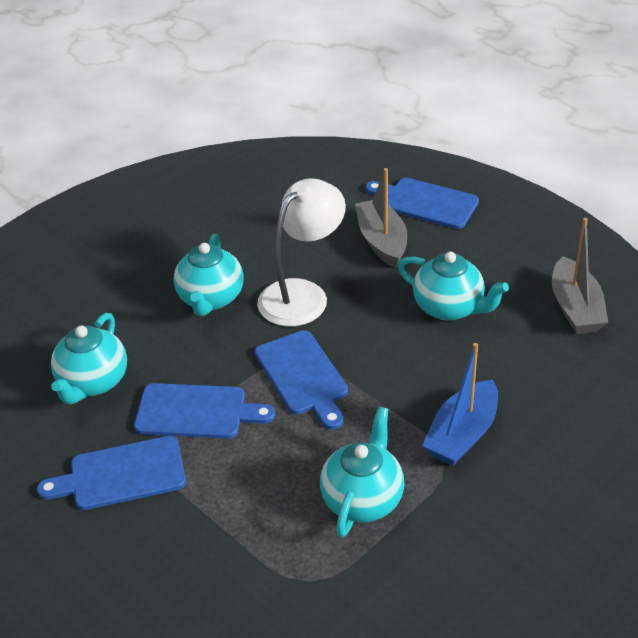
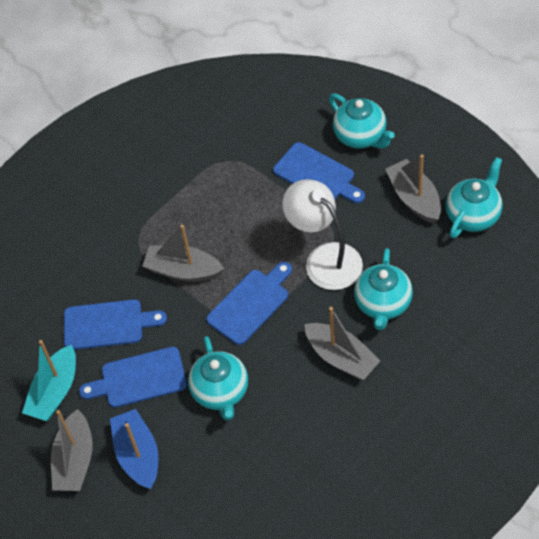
grey boat: [355,168,407,268] [552,218,608,334] = 2 -> [51,409,93,491] [142,225,224,282] [305,307,380,380] [385,155,441,224] = 4
turquoise boat: none = 0 -> [22,340,76,421] = 1

